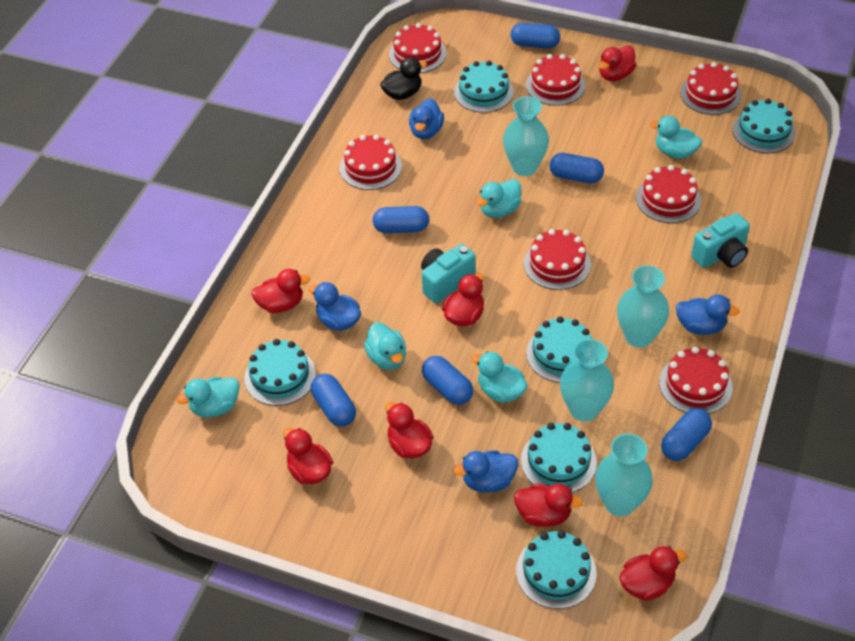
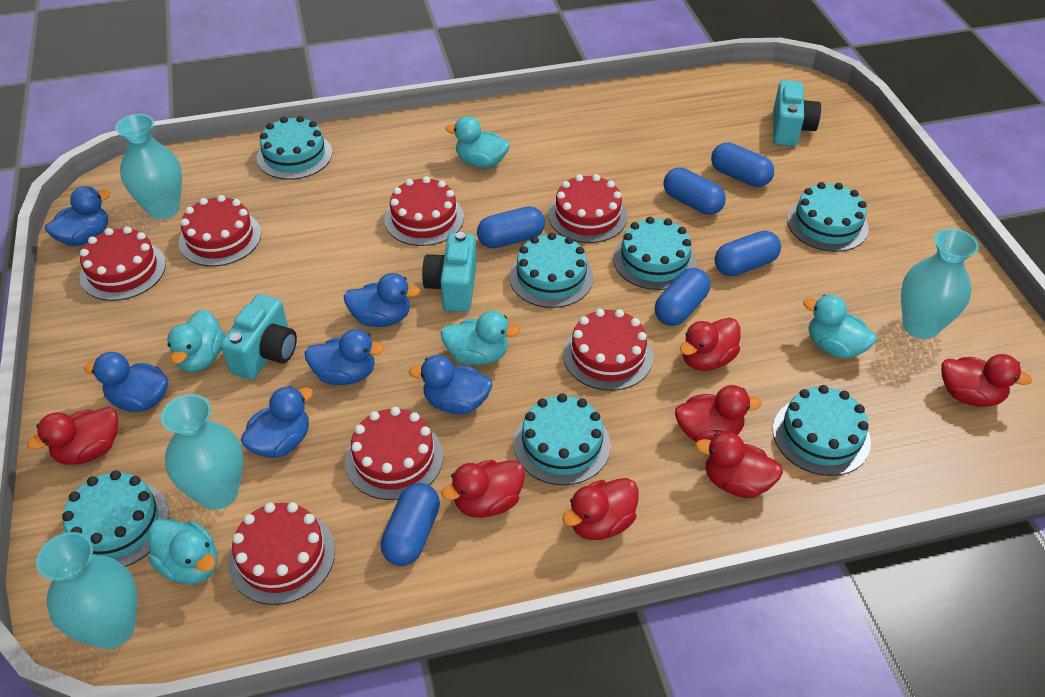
black duck: [380,57,427,100] = 1 -> none = 0
blue duck: [309,282,361,331] [409,98,444,139] [453,451,518,492] [676,294,740,335] = 4 -> [45,186,110,246] [84,352,168,412] [241,386,313,458] [304,329,385,385] [343,273,420,327] [409,355,492,414] = 6
turquoise cake: [244,339,316,406] [454,61,514,113] [516,531,597,609] [521,423,597,493] [526,317,592,383] [733,99,796,153] = 6 -> [62,470,169,567] [257,116,332,180] [509,233,593,308] [514,393,610,485] [613,217,696,290] [773,385,871,476] [787,182,869,252] = 7
turquoise camera: [421,244,476,303] [691,213,750,268] = 2 -> [221,294,297,380] [422,232,477,312] [773,80,821,146] = 3

